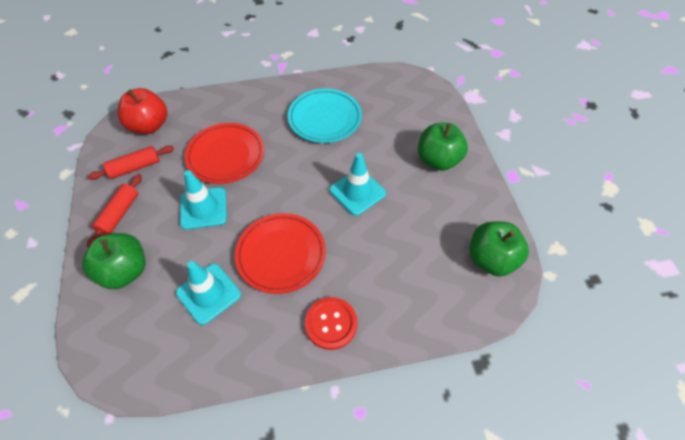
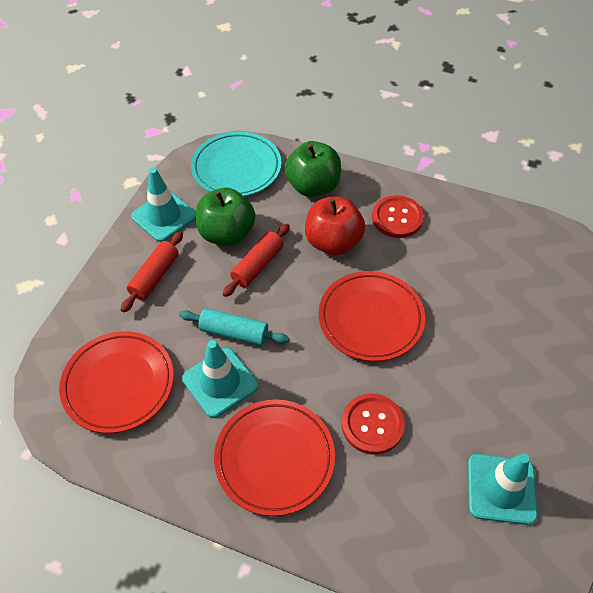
green apple: [82,233,146,289] [418,123,468,171] [470,221,529,276] = 3 -> [196,188,255,246] [285,141,341,197] = 2
red button: [305,297,357,350] = 1 -> [342,394,405,455] [372,195,424,238] = 2
red plate: [185,123,264,184] [235,213,326,294] = 2 -> [59,331,174,433] [214,399,335,516] [319,271,425,362] = 3
turquoise rolling pin: none = 0 -> [179,308,289,345] = 1

